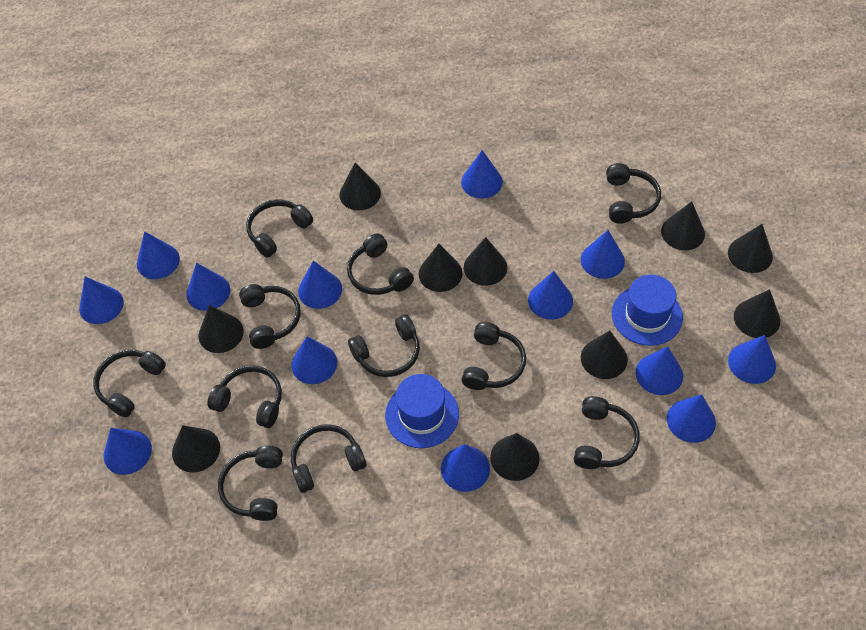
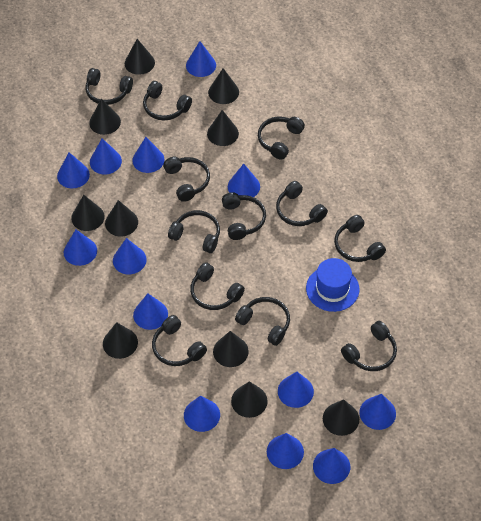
black headphones: [93,350,166,417] [207,365,282,428] [218,446,283,521] [239,284,301,349] [246,199,313,258] [291,424,366,493] [347,233,414,295] [348,314,420,377] [462,322,526,390] [574,396,640,469] [606,163,661,224] = 11 -> [85,68,133,105] [143,81,192,120] [152,315,207,366] [163,157,210,202] [168,210,220,253] [190,262,245,310] [222,192,266,240] [235,297,290,346] [258,116,305,160] [276,181,328,226] [334,215,386,262] [341,321,397,371] = 12
blue hat: [385,374,459,448] [612,275,683,346] = 2 -> [306,258,359,312] = 1

